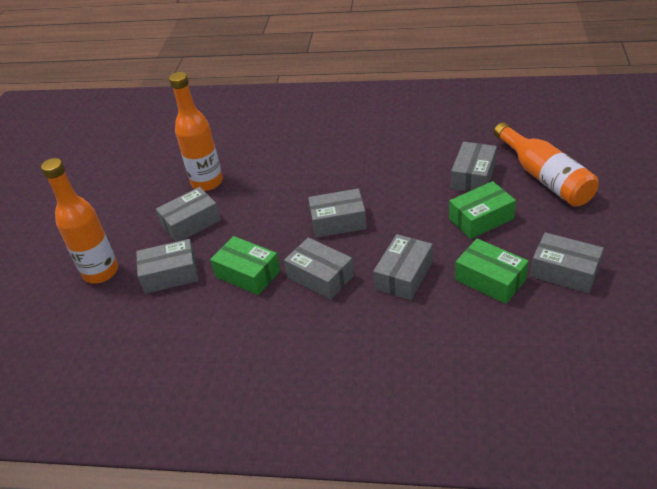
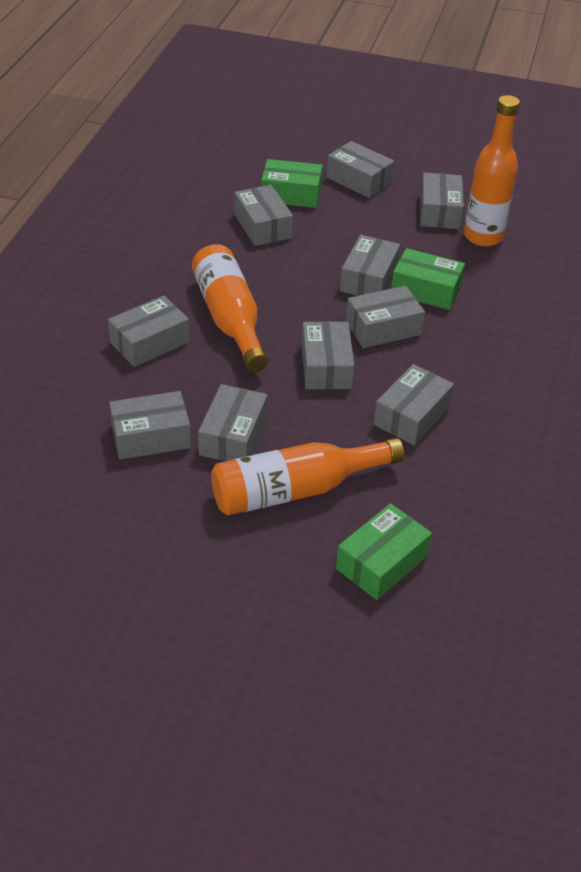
grey box: [136,239,199,294] [156,187,221,242] [284,237,354,300] [308,188,367,238] [373,234,433,300] [451,142,497,192] [530,232,604,293] = 7 -> [108,296,190,367] [109,391,191,460] [198,384,268,462] [234,185,293,246] [302,321,355,390] [326,141,395,198] [340,235,400,296] [346,286,425,348] [373,364,454,445] [420,172,464,229] = 10

